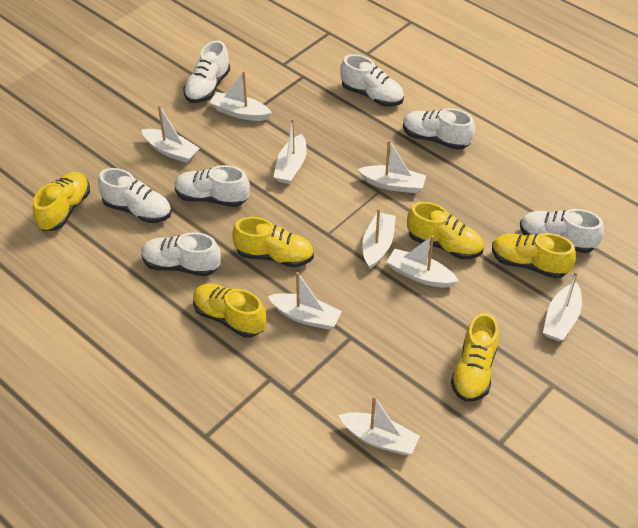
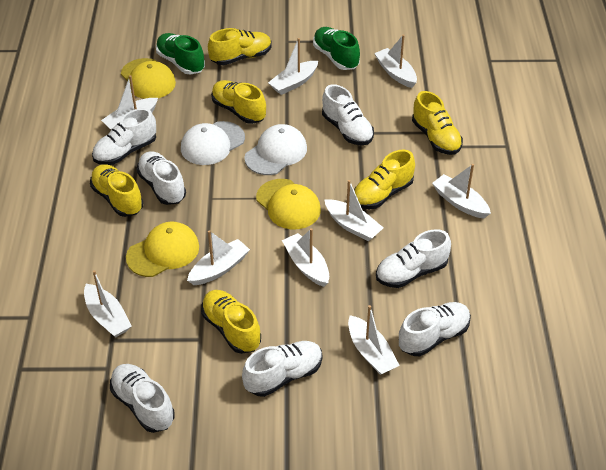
green shoe: none = 0 -> [156,33,205,75] [313,27,360,70] = 2
white cap: none = 0 -> [181,121,245,165] [244,124,307,175] = 2
yellow cap: none = 0 -> [121,58,176,99] [126,222,199,277] [256,179,321,229] = 3

